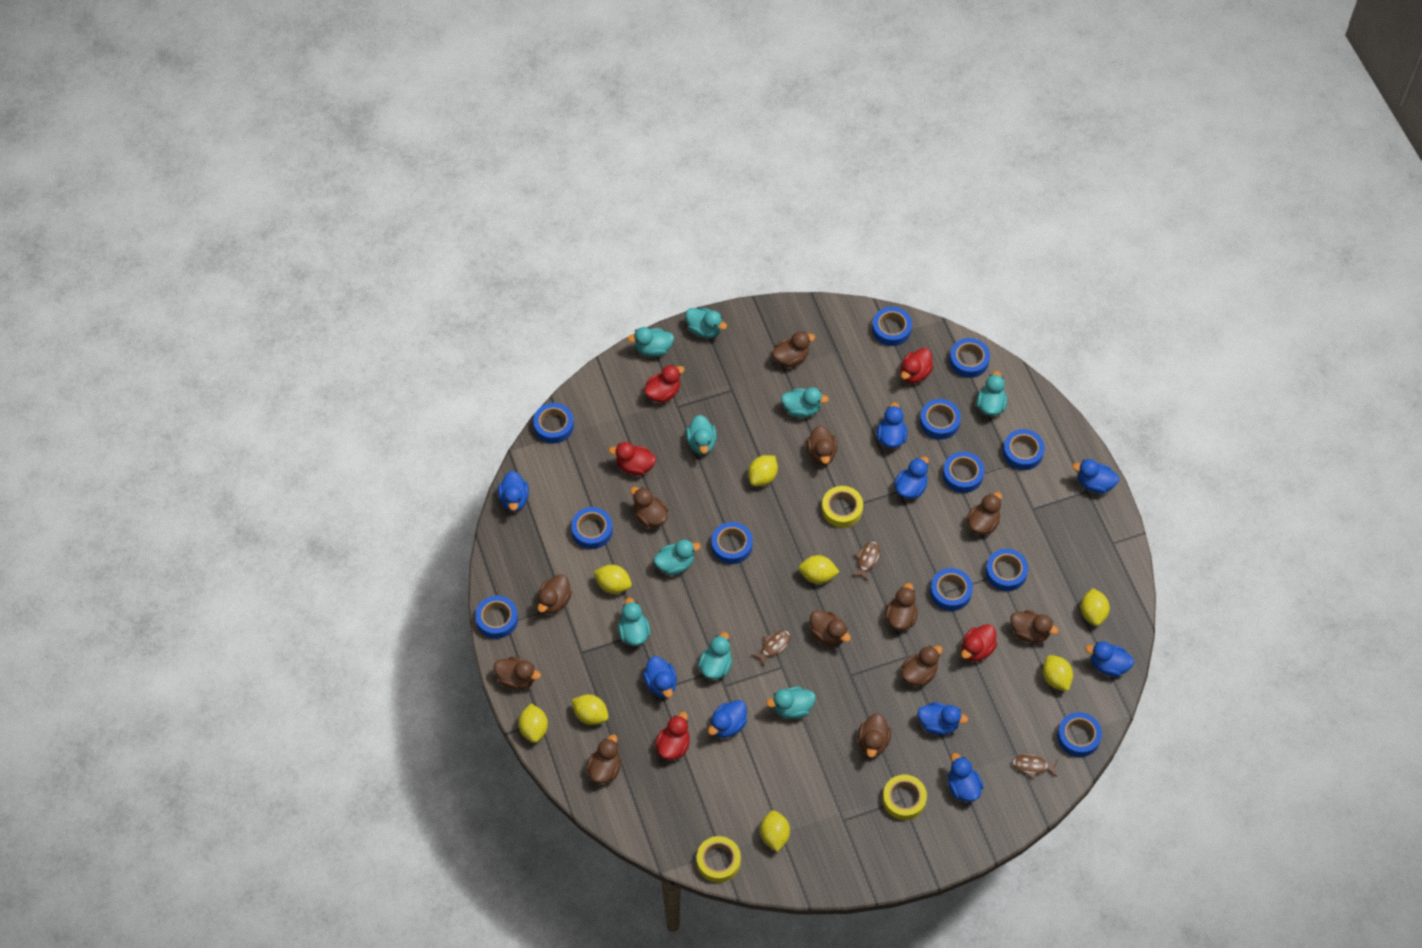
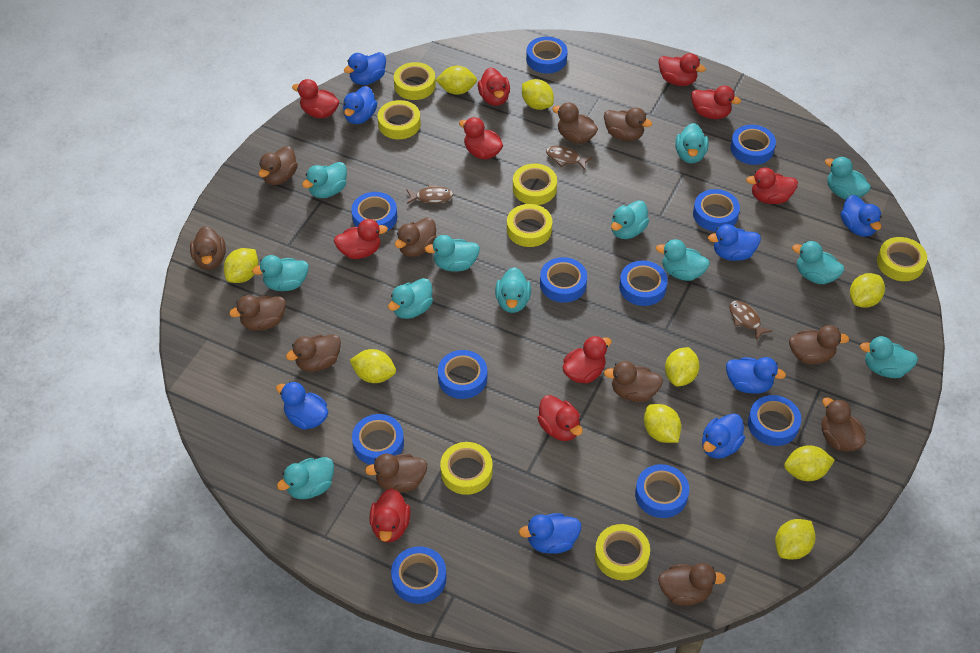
blue duck: [498,471,529,512] [643,656,677,698] [708,700,747,738] [877,402,907,448] [894,456,929,499] [918,702,968,735] [948,753,984,802] [1072,459,1119,494] [1085,641,1134,677] = 9 -> [276,381,328,430] [343,86,377,124] [344,52,386,85] [519,513,581,554] [702,413,745,459] [708,224,761,261] [726,357,786,394] [841,195,882,237] = 8
blue tape: [475,596,518,639] [533,403,574,443] [571,507,613,549] [711,522,753,564] [872,307,912,346] [920,399,961,439] [930,568,973,611] [943,452,984,493] [949,338,990,378] [986,549,1028,591] [1003,429,1045,470] [1057,712,1102,757] = 12 -> [351,192,397,232] [352,414,404,465] [391,546,447,604] [438,350,487,399] [526,37,568,73] [540,257,587,303] [619,261,668,306] [635,464,689,518] [693,189,740,232] [730,125,776,165] [748,395,801,446] = 11
red duck: [609,442,656,476] [644,365,685,403] [655,712,690,760] [901,348,934,383] [961,624,997,662] = 5 -> [292,79,339,118] [334,219,388,259] [369,488,410,543] [459,117,503,160] [478,67,510,106] [537,395,583,441] [563,336,612,384] [658,53,706,86] [691,86,741,119] [746,168,798,204] = 10
turquoise duck: [618,597,651,646] [627,327,674,357] [654,540,701,575] [685,308,727,338] [686,415,717,455] [698,632,732,679] [766,687,816,719] [781,387,829,418] [976,371,1007,416] = 9 -> [252,255,309,291] [277,457,334,499] [302,162,347,198] [388,278,433,319] [424,235,480,272] [495,267,531,313] [611,200,649,239] [656,239,710,281] [675,123,709,163] [792,241,844,284] [825,157,871,200] [860,336,918,378] = 12
yellow lemon: [518,704,548,743] [571,694,609,725] [594,565,632,594] [748,455,778,486] [760,810,790,852] [798,555,839,584] [1043,655,1073,691] [1081,588,1110,626] = 8 -> [224,248,258,283] [350,349,396,383] [436,66,477,95] [522,79,554,110] [644,404,681,443] [665,347,700,386] [775,519,816,560] [784,445,835,481] [850,273,885,308] = 9
yellow tape: [697,836,741,883] [822,486,863,528] [882,775,927,820] = 3 -> [378,100,421,139] [394,62,436,100] [440,442,493,495] [507,204,552,247] [513,164,557,205] [595,524,650,580] [877,237,927,281] = 7

